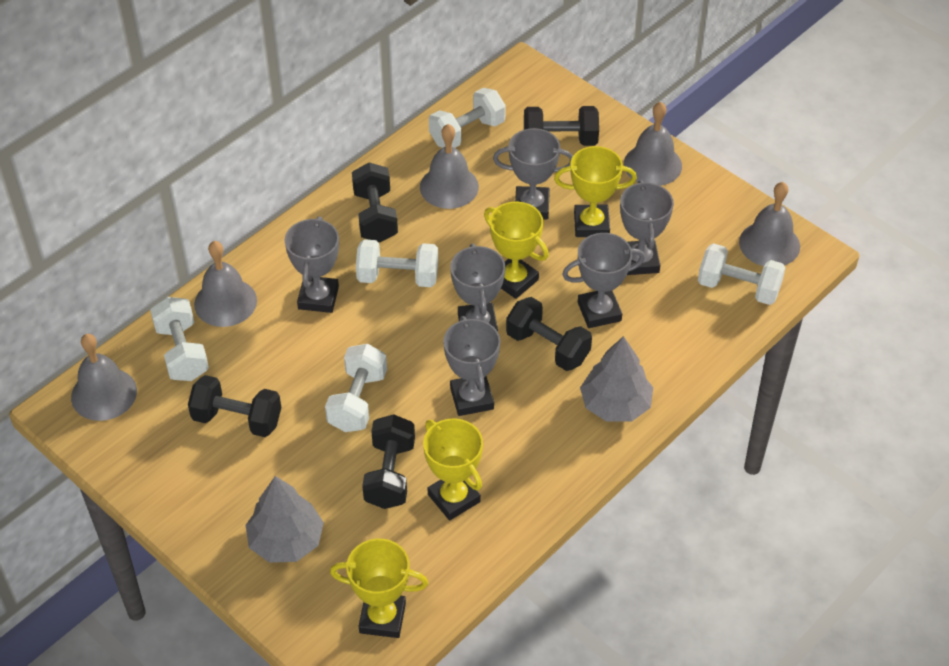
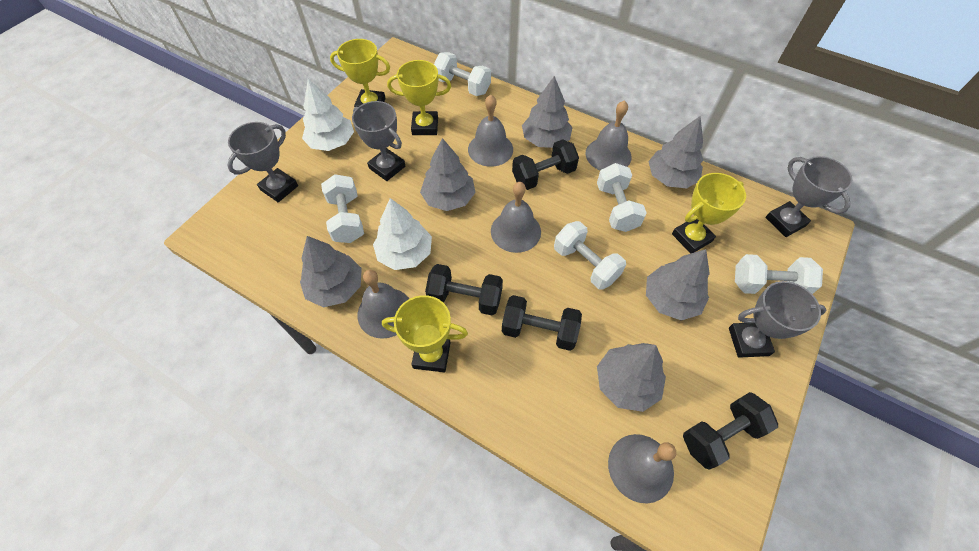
black dumbbell: [188,375,281,437] [352,163,398,242] [362,415,415,509] [506,297,592,371] [524,106,599,146] = 5 -> [425,264,503,316] [502,295,582,351] [512,139,579,190] [683,392,778,470] = 4
grey tree: [246,476,324,563] [580,336,653,421] = 2 -> [300,236,362,307] [420,138,476,211] [522,76,573,148] [597,343,666,412] [646,249,710,321] [648,116,703,188] = 6
grey trophy: [284,216,339,313] [443,316,500,416] [450,244,505,331] [493,128,573,219] [562,233,645,328] [620,180,674,275] = 6 -> [227,122,298,202] [352,101,405,181] [729,281,826,358] [765,156,853,237] = 4
white tree: none = 0 -> [302,79,354,151] [373,198,432,270] = 2

